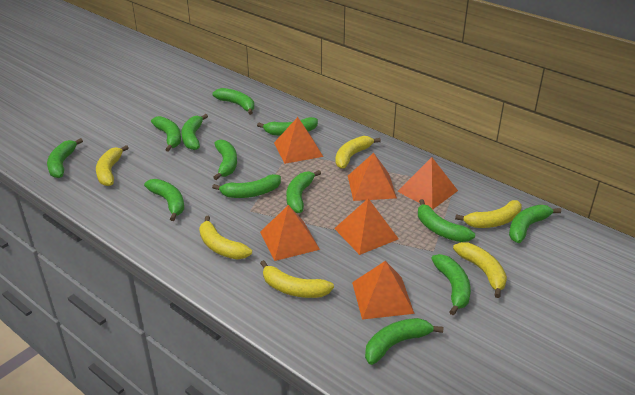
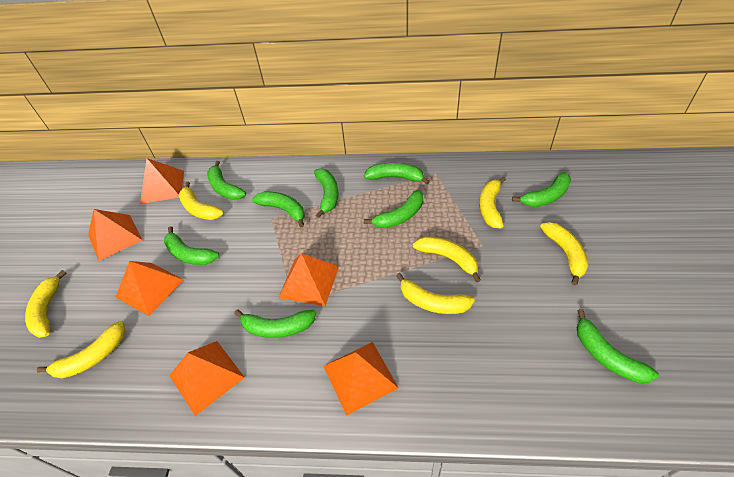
green banana: [47,138,83,178] [144,179,184,221] [151,116,181,152] [181,114,208,150] [212,88,254,115] [212,174,281,198] [213,139,237,180] [257,117,318,136] [286,170,321,213] [365,318,443,365] [418,199,475,242] [431,254,471,315] [509,205,561,243] = 13 -> [164,226,219,265] [207,161,246,200] [234,309,316,338] [252,192,305,227] [314,168,339,218] [364,163,430,185] [364,190,423,228] [512,172,571,207] [577,309,659,383] = 9
yellow banana: [96,145,129,186] [199,216,252,259] [260,260,334,298] [335,136,381,169] [453,242,507,298] [455,200,522,228] = 6 -> [25,270,66,338] [37,321,126,378] [179,182,224,220] [396,273,475,314] [413,236,481,282] [479,177,506,229] [540,222,588,285] = 7

